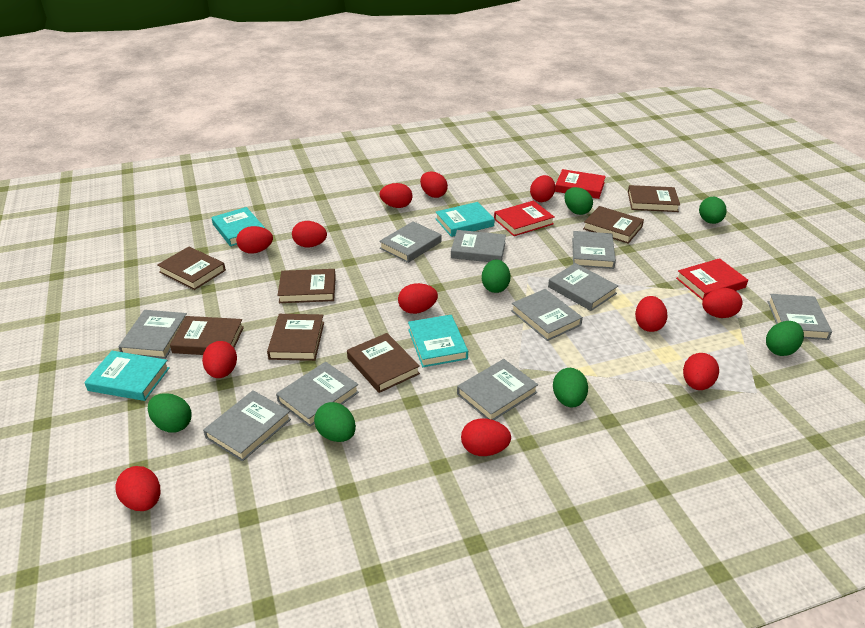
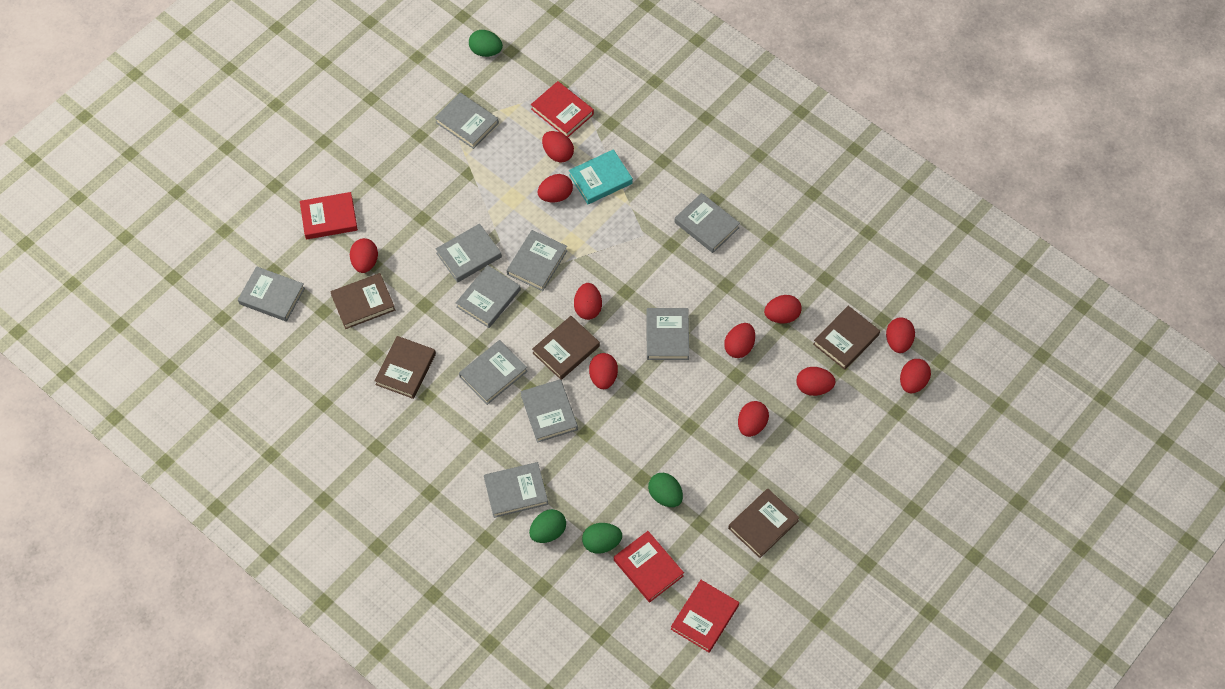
brown book: [157,247,226,290] [170,316,244,355] [267,314,324,361] [277,269,336,303] [347,333,420,393] [583,206,644,244] [628,185,680,212] = 7 -> [330,273,395,329] [374,336,436,399] [532,316,600,380] [728,489,800,558] [813,306,880,370] = 5
green egg: [148,393,192,433] [314,402,356,442] [482,260,510,293] [553,368,588,408] [564,187,593,215] [699,197,727,224] [766,321,804,356] = 7 -> [469,30,503,57] [529,509,566,543] [582,523,622,554] [648,473,683,507] = 4
red book: [494,201,554,236] [555,169,606,199] [676,258,748,300] = 3 -> [300,192,358,239] [531,81,594,137] [614,531,684,602] [671,580,739,652] = 4
red egg: [115,466,160,511] [202,341,237,378] [236,226,273,254] [292,221,327,248] [380,183,412,208] [398,283,438,314] [420,172,448,198] [461,419,511,456] [530,175,555,202] [635,296,668,332] [683,353,719,390] [702,288,742,318] = 12 -> [350,238,378,273] [538,174,573,202] [542,131,574,163] [574,283,602,320] [589,353,618,389] [724,323,755,358] [738,401,769,437] [764,295,802,323] [796,367,836,396] [886,317,915,353] [900,359,931,393] = 11
turquoise book: [84,351,170,401] [212,207,265,246] [408,315,468,367] [435,202,495,237] = 4 -> [569,149,633,204] = 1

